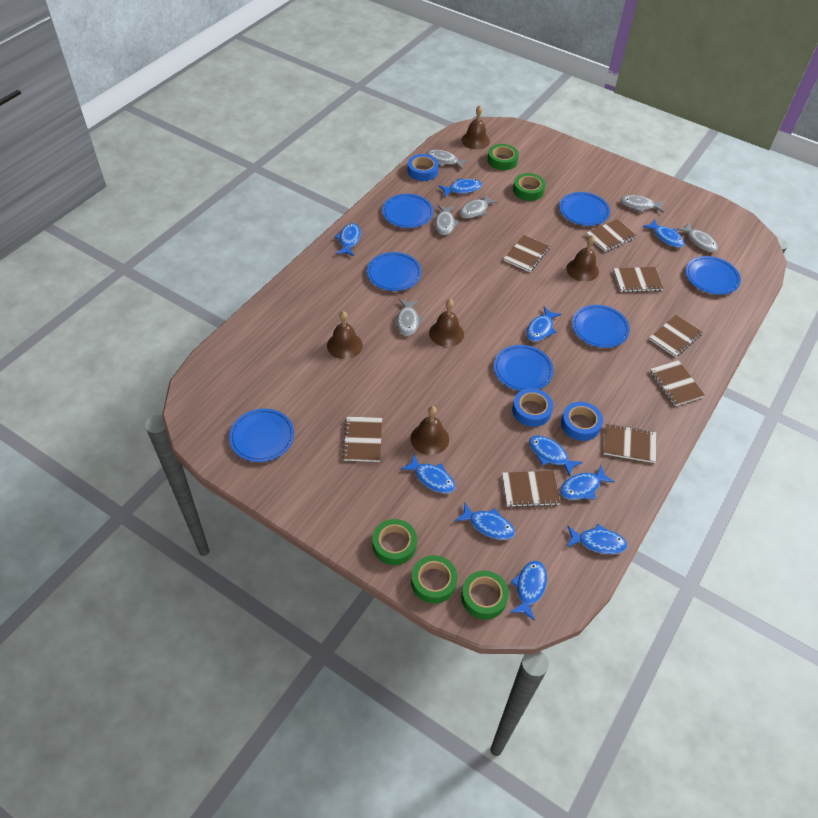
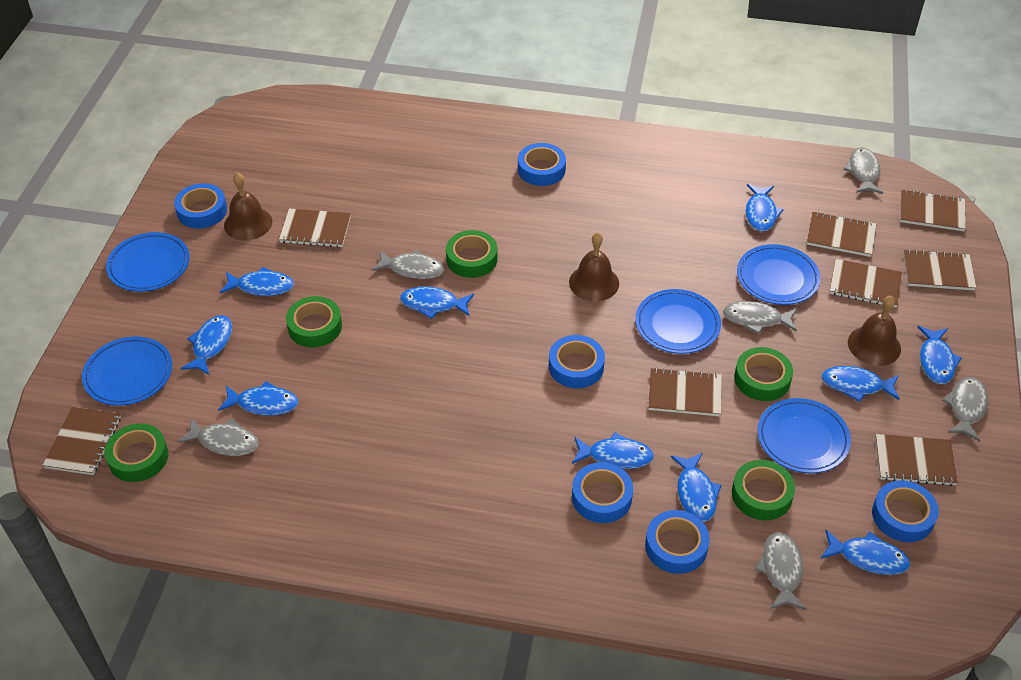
blue plate: [229,409,294,462] [367,252,422,291] [382,194,434,228] [494,345,554,391] [559,192,610,226] [572,305,630,348] [686,256,741,295] = 7 -> [82,337,172,406] [106,232,190,292] [635,289,721,354] [737,244,821,305] [757,398,851,473] = 5
blue tape: [408,154,439,181] [512,388,553,427] [561,402,603,441] = 3 -> [174,183,227,229] [518,143,566,186] [549,335,605,388] [572,462,633,523] [645,510,710,574] [872,480,939,542] = 6
brown bell: [327,311,363,359] [411,406,449,455] [429,299,464,347] [461,105,490,150] [566,235,599,282] = 5 -> [224,173,272,241] [569,232,619,301] [848,296,901,366] = 3

